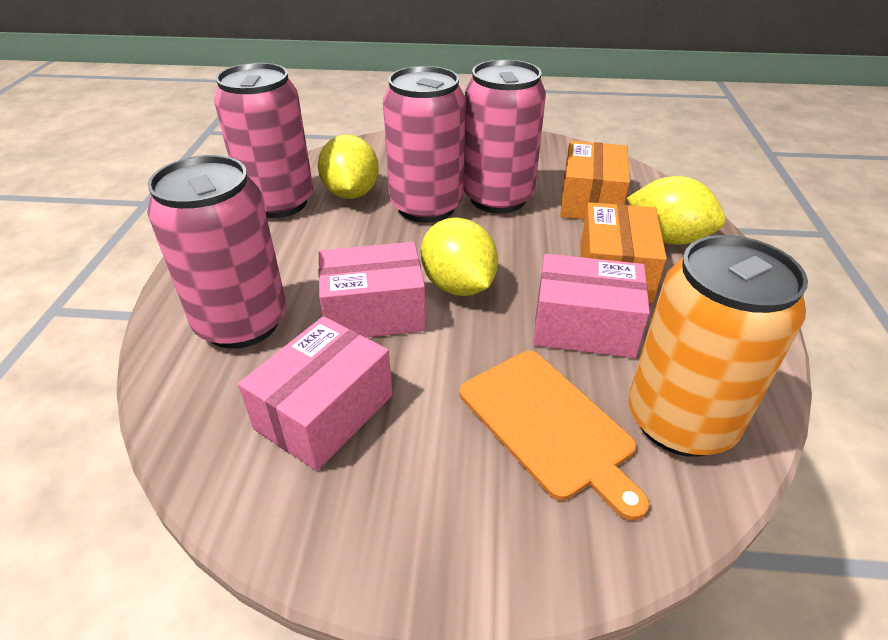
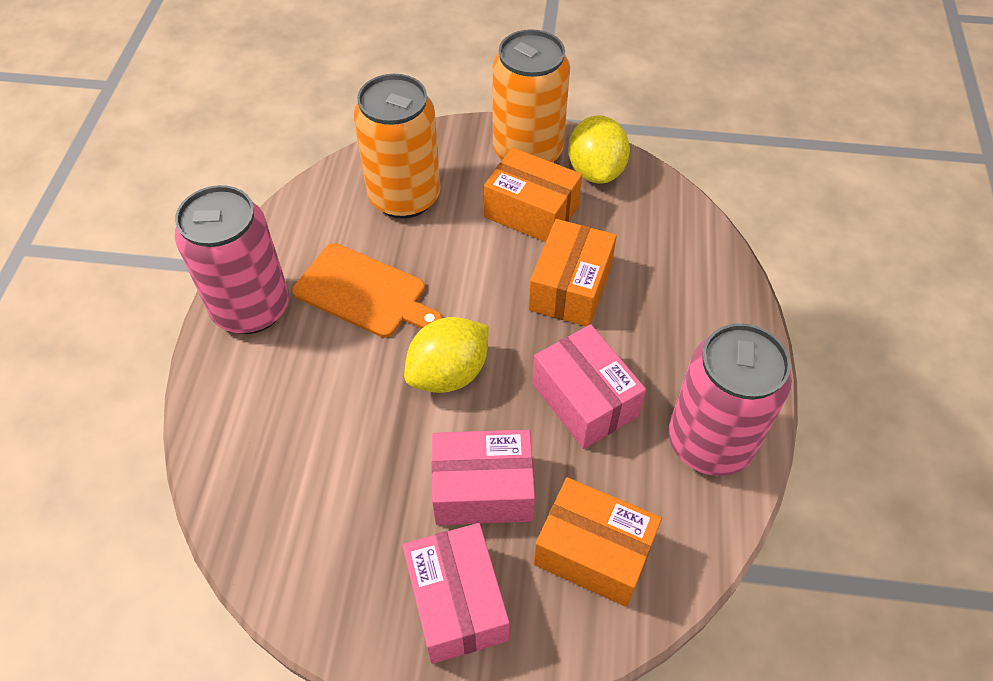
orange box: [560,141,630,220] [580,202,667,303] = 2 -> [484,147,582,242] [529,219,617,326] [534,477,662,607] = 3
orange can: [629,235,808,457] = 1 -> [353,74,441,219] [492,29,570,162] = 2
pink can: [147,155,286,349] [214,63,313,218] [383,66,465,223] [463,59,546,213] = 4 -> [175,185,289,334] [668,323,792,476] = 2
yellow lemon: [318,135,379,199] [421,218,498,296] [627,176,726,245] = 3 -> [404,317,489,393] [568,115,630,184] = 2

